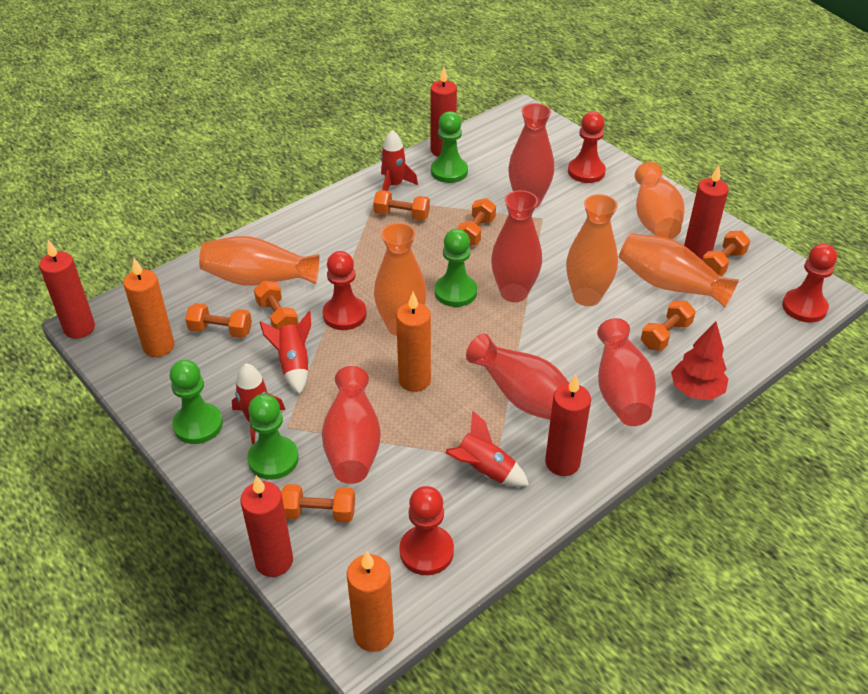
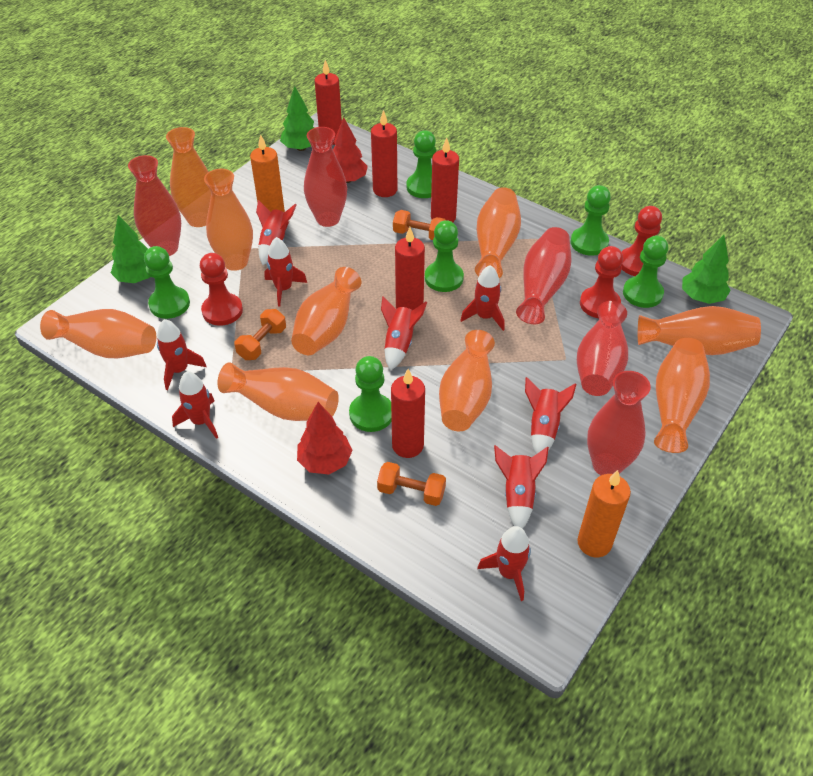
green pawn: [170,360,223,444] [247,394,299,480] [431,111,468,183] [435,229,477,307] = 4 -> [144,246,190,319] [349,356,392,432] [407,130,436,198] [425,220,464,292] [571,185,611,256] [623,236,668,308] = 6
green tree: none = 0 -> [111,215,150,283] [280,86,314,151] [682,235,731,304] = 3
orange candle: [123,258,174,357] [347,551,394,652] [396,292,431,392] = 3 -> [250,134,285,212] [577,470,631,557] = 2
orange dumbbell: [185,303,252,338] [254,281,298,330] [281,484,355,523] [373,190,430,221] [457,198,496,246] [641,300,695,351] [702,231,750,276] = 7 -> [234,309,286,360] [377,462,446,506] [393,210,445,240] = 3
orange vase: [199,236,319,286] [374,223,427,336] [566,194,618,306] [619,233,739,307] [635,162,685,239] = 5 -> [40,309,156,358] [166,127,211,227] [204,169,253,271] [218,362,339,421] [291,267,361,355] [439,330,495,431] [475,187,521,278] [638,306,761,355] [654,338,710,453] = 9
red pawn: [323,251,367,330] [399,486,454,575] [568,112,606,183] [782,244,837,323] = 4 -> [200,253,243,326] [580,246,623,318] [621,206,662,276] = 3
red rocket: [232,363,285,444] [260,311,311,394] [381,130,418,191] [446,410,529,487] = 4 -> [157,319,207,390] [172,371,218,439] [256,200,297,265] [264,237,307,307] [381,296,427,371] [460,265,505,331] [477,526,531,601] [494,445,549,529] [525,377,577,454] = 9
red tree: [671,322,728,400] = 1 -> [297,402,353,474] [333,117,368,183] = 2

